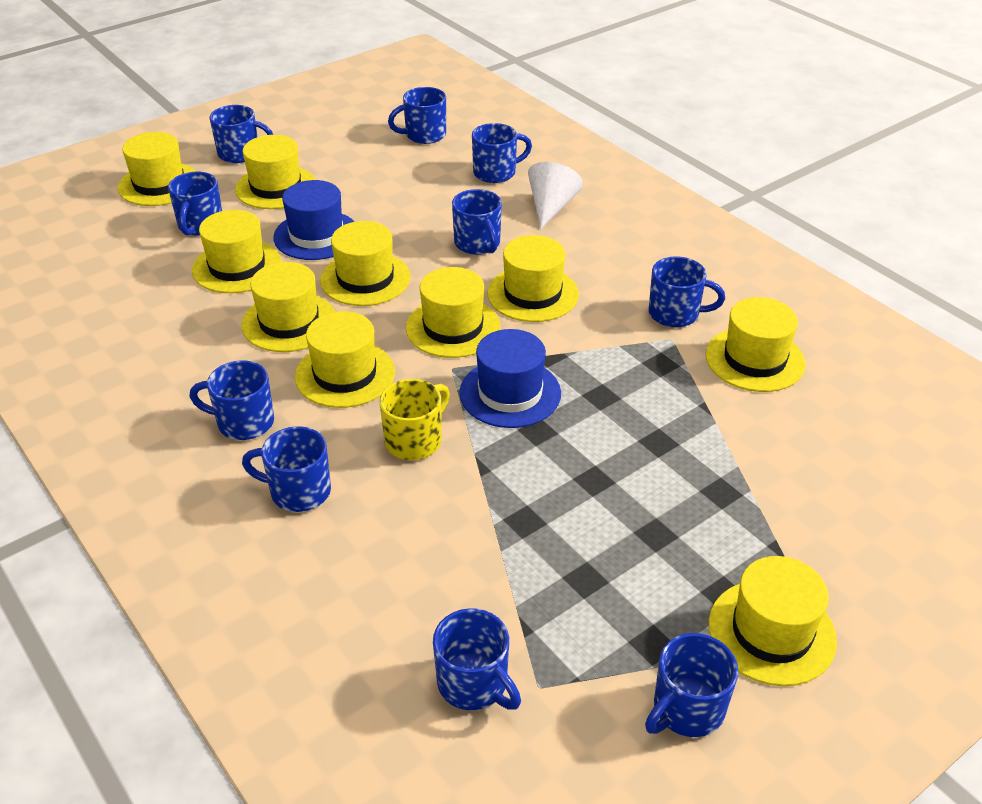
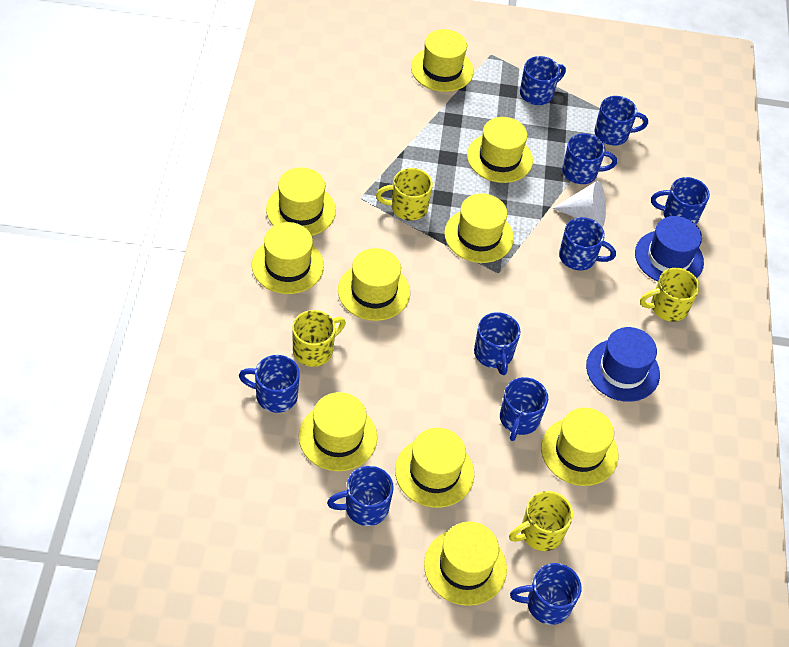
yellow mug: [379,379,450,460] = 1 -> [292,310,346,367] [376,168,433,221] [509,491,573,551] [640,268,700,322] = 4

